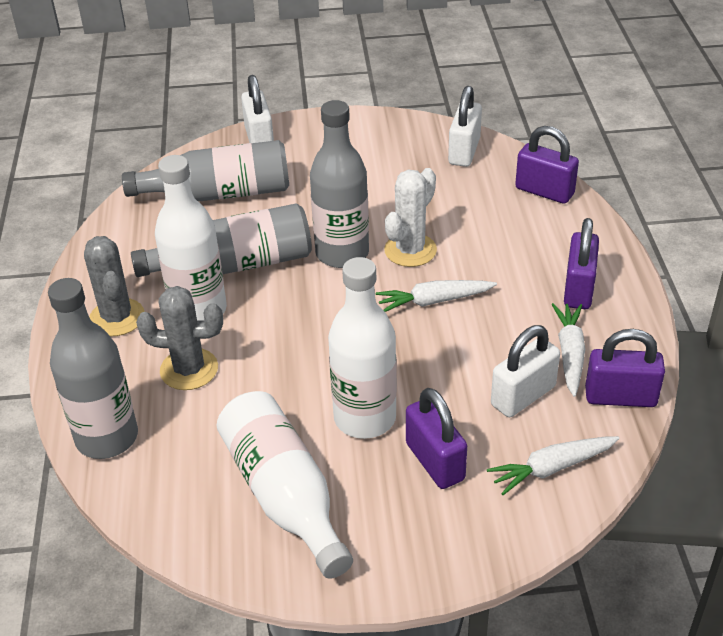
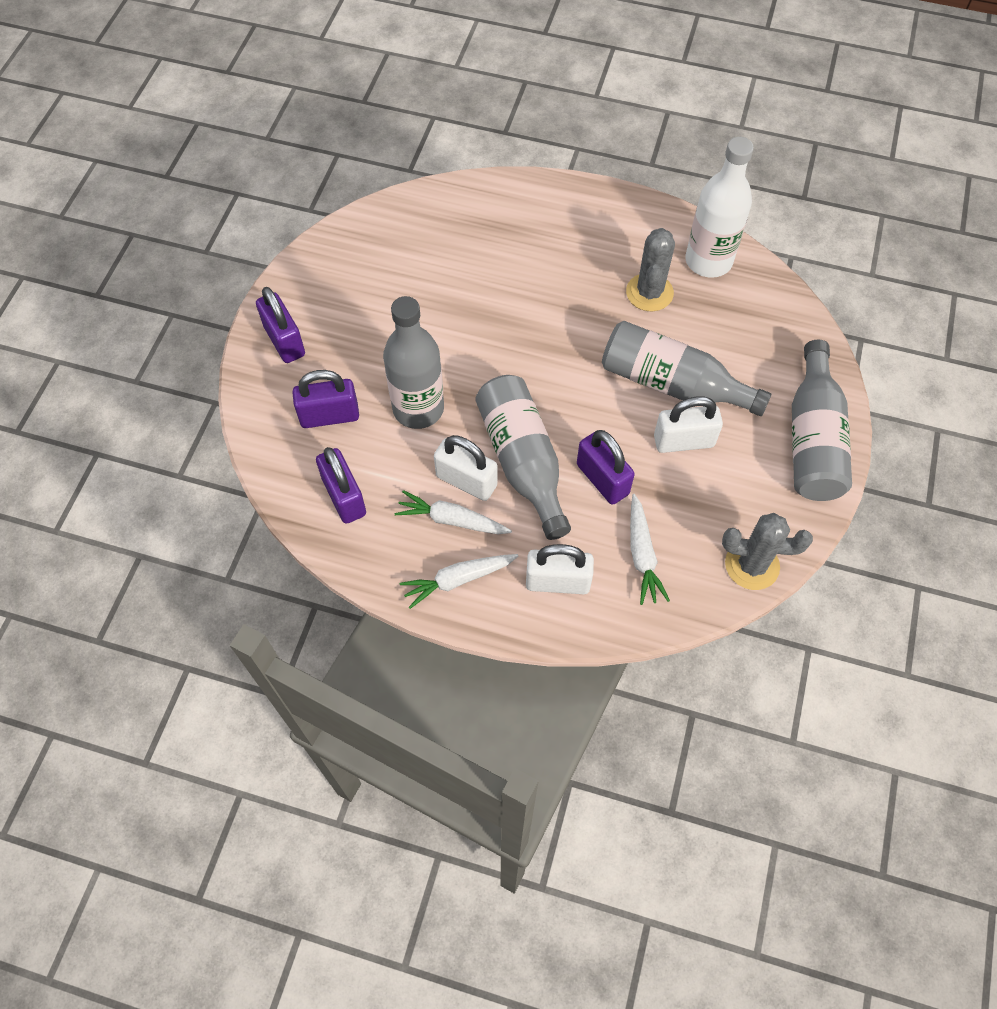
white bottle: [155,155,227,321] [217,391,353,579] [328,257,397,439] = 3 -> [685,137,754,278] = 1
white cactus: [384,168,437,267] = 1 -> none = 0

